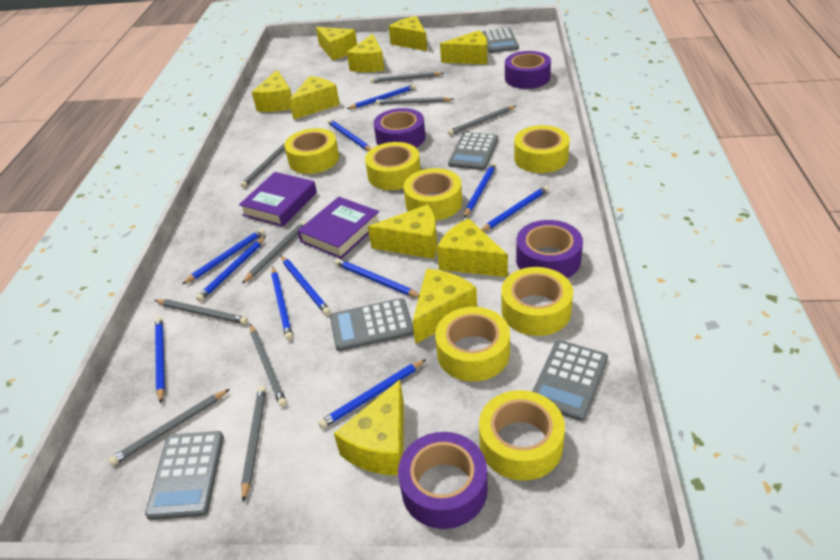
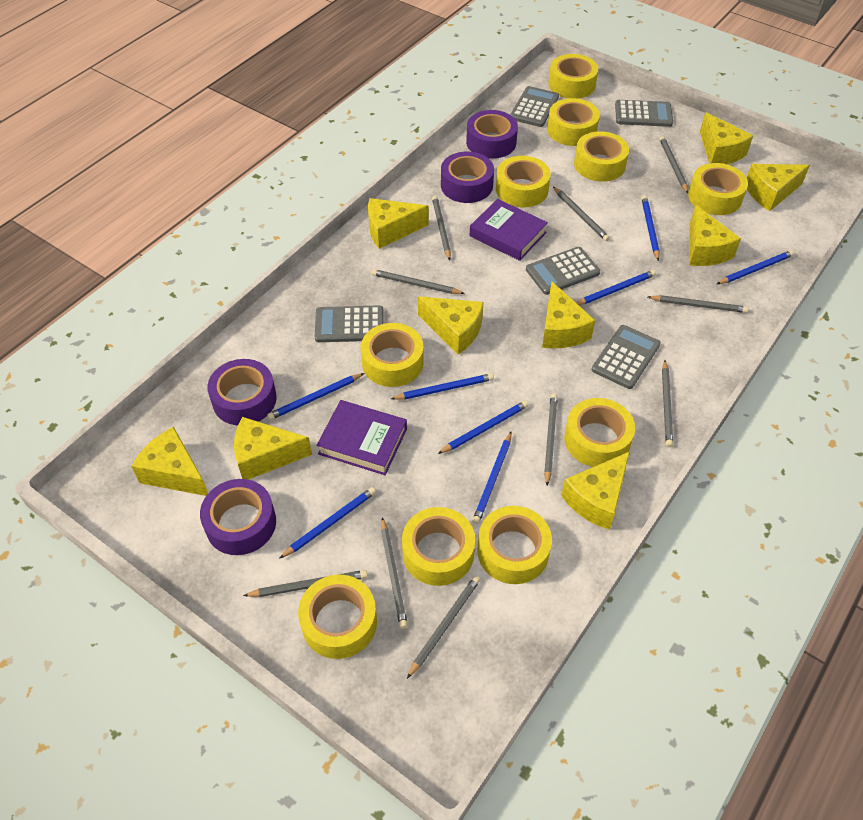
blue pencil: [155,317,165,403] [182,228,265,284] [196,236,266,302] [271,267,293,340] [281,255,331,315] [318,359,426,429] [327,119,371,151] [335,258,419,298] [347,84,416,109] [464,162,497,218] [481,186,549,232] = 11 -> [267,373,364,420] [279,487,376,559] [391,373,494,400] [438,400,529,454] [472,432,511,524] [576,270,656,305] [641,196,660,261] [717,250,794,284] = 8
grey pencil: [108,389,230,466] [154,299,248,324] [241,143,285,188] [241,386,266,502] [242,221,306,284] [250,324,287,407] [370,72,444,83] [376,97,454,105] [448,106,516,135] = 9 -> [243,570,368,597] [372,269,465,294] [381,517,408,629] [407,576,480,678] [432,196,451,260] [544,393,558,485] [553,187,610,241] [648,295,748,313] [660,136,688,193] [662,360,673,447] = 10
yellow cheese: [252,70,292,112] [289,76,340,119] [316,27,357,60] [334,380,404,475] [347,34,384,72] [368,205,437,259] [389,16,427,51] [412,269,477,344] [437,218,508,277] [440,30,488,64] = 10 -> [131,427,208,496] [234,417,312,480] [368,198,429,249] [418,296,484,354] [542,282,595,349] [561,451,630,530] [689,205,741,266] [700,112,753,164] [747,164,810,211] = 9
yellow tape: [284,128,339,174] [365,142,421,190] [404,168,462,221] [435,307,510,382] [479,390,565,481] [501,267,573,336] [514,125,570,173] = 7 -> [298,575,377,659] [361,323,424,387] [402,507,475,586] [477,506,552,584] [496,156,551,208] [547,98,600,146] [548,54,598,99] [564,398,635,467] [574,131,629,182] [688,163,748,215] = 10

